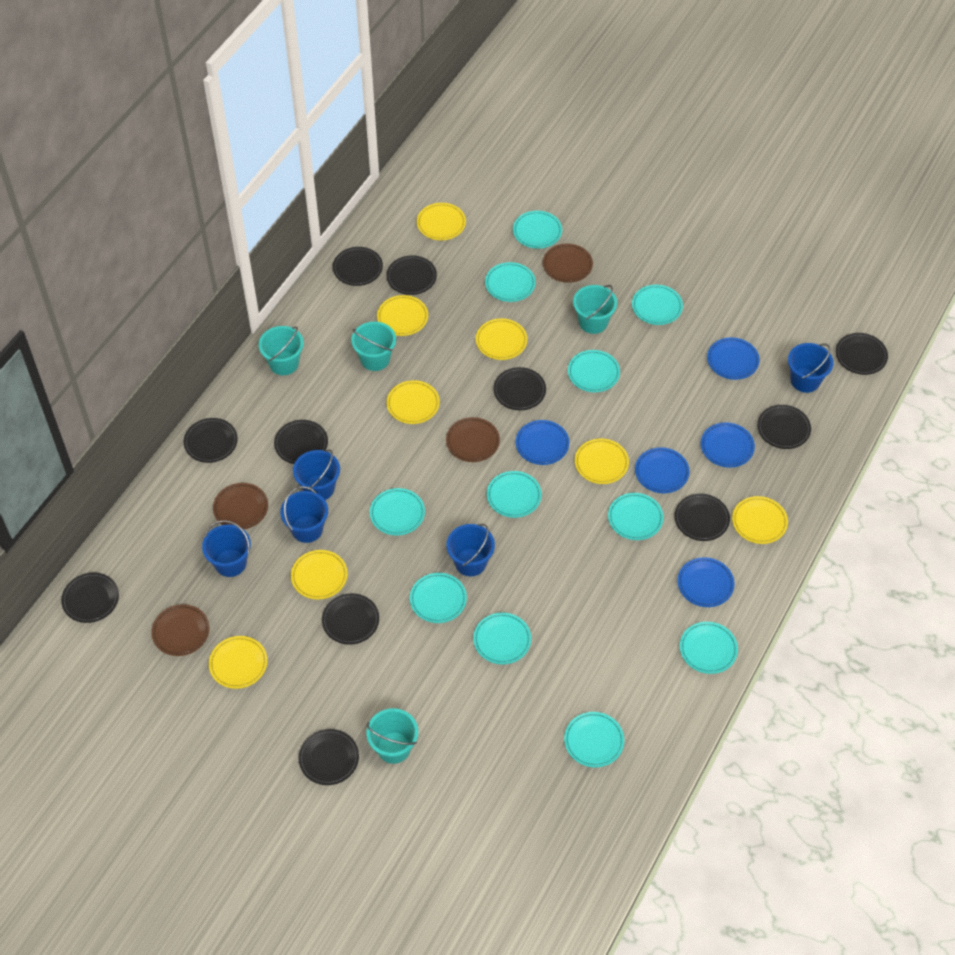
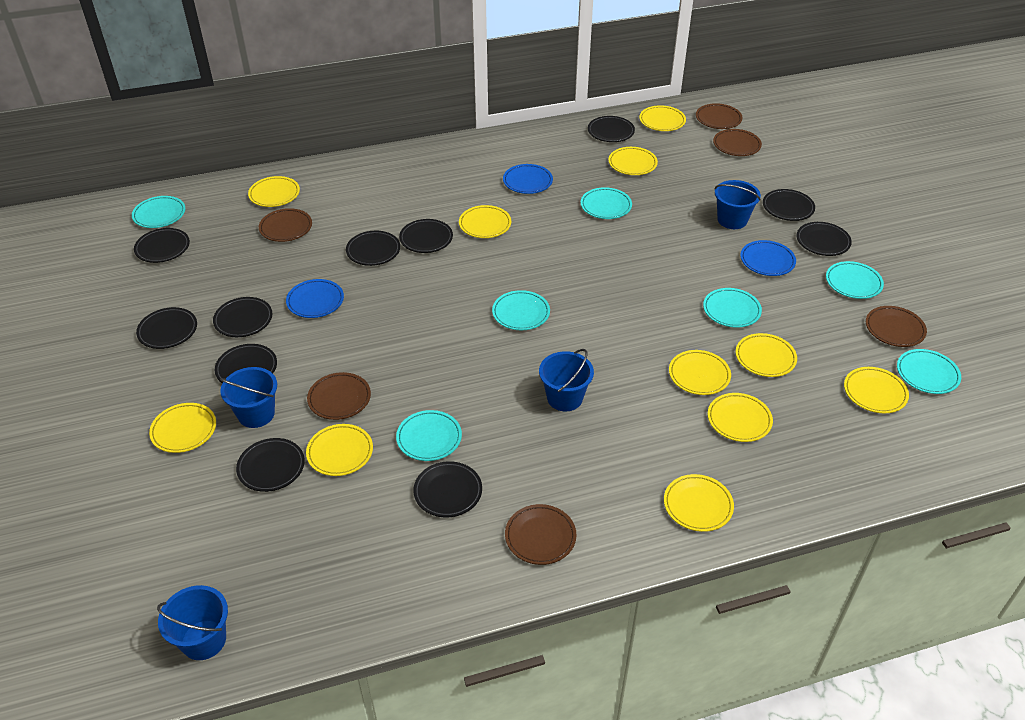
blue bucket: [202,520,251,577] [280,486,328,543] [293,449,340,500] [446,524,495,576] [788,343,834,393] = 5 -> [157,585,228,660] [220,367,277,428] [539,349,594,411] [715,180,761,229] = 4
blue plate: [516,420,569,465] [635,447,689,493] [678,557,735,607] [701,422,755,468] [707,337,759,380] = 5 -> [286,279,344,318] [503,164,553,194] [740,240,796,276] = 3
brown plate: [151,604,209,656] [213,483,268,529] [446,417,500,462] [543,244,593,283] = 4 -> [259,208,312,242] [307,372,371,420] [505,504,577,565] [696,103,743,129] [713,129,762,156] [866,306,927,347] = 6
turquoise bucket: [259,326,304,375] [351,322,396,371] [366,708,418,764] [573,285,617,334] = 4 -> none = 0
turquoise plate: [370,488,425,536] [410,573,467,623] [473,613,531,664] [485,262,536,302] [487,471,542,518] [513,211,562,249] [564,712,624,767] [568,350,620,392] [608,493,664,540] [632,285,683,325] [680,622,738,674] = 11 -> [132,196,185,228] [396,410,462,461] [492,290,550,330] [581,187,632,219] [703,288,762,328] [826,261,884,299] [897,349,961,394] = 7
yellow plate: [209,636,267,689] [291,550,348,599] [377,295,428,336] [387,380,440,424] [417,203,466,240] [476,318,527,360] [575,438,629,484] [732,496,788,544] = 8 -> [149,403,216,453] [248,176,300,207] [306,424,373,476] [459,205,511,238] [609,147,658,175] [639,105,686,131] [664,474,734,532] [669,350,731,395] [708,393,773,442] [736,333,797,377] [844,367,909,413] = 11

